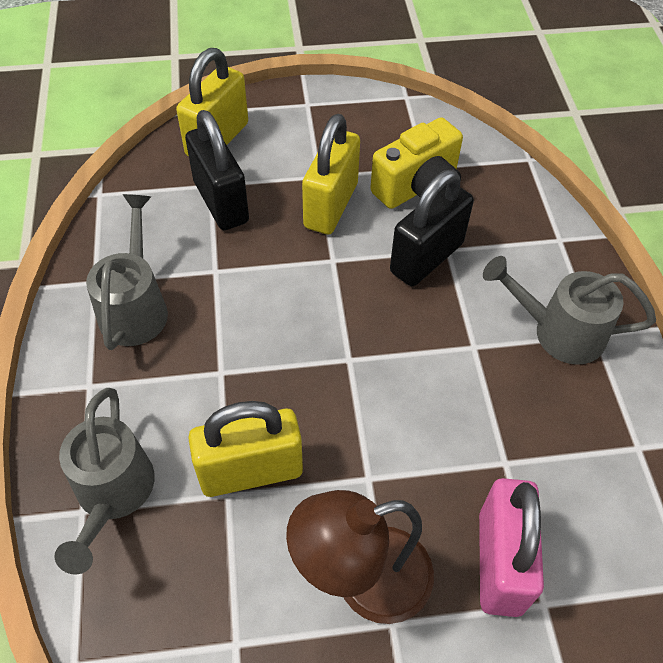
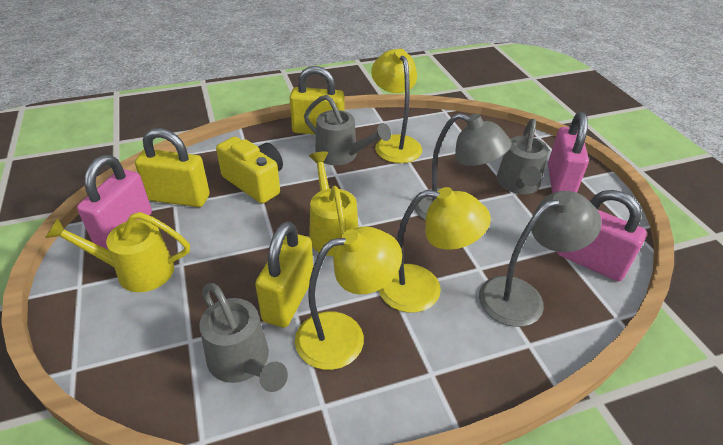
black padlock: [185,110,249,230] [390,170,474,286] = 2 -> none = 0
brown lamp: [286,490,434,624] = 1 -> none = 0
grey lamp: none = 0 -> [415,113,512,220] [479,191,602,327] = 2
pink padlock: [479,478,544,617] = 1 -> [77,155,152,249] [548,112,589,193] [557,190,647,281] = 3
yellow lamp: none = 0 -> [295,226,402,370] [371,49,422,163] [378,187,491,313] = 3
yellow watering can: none = 0 -> [45,212,190,292] [309,151,358,256] = 2

